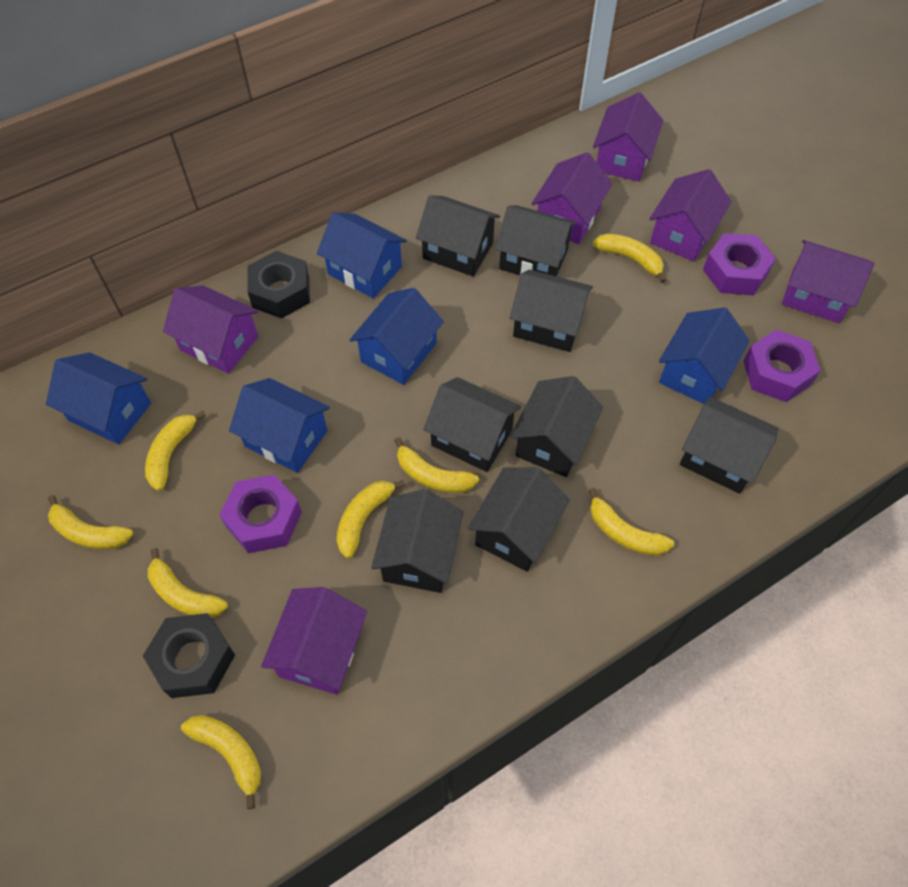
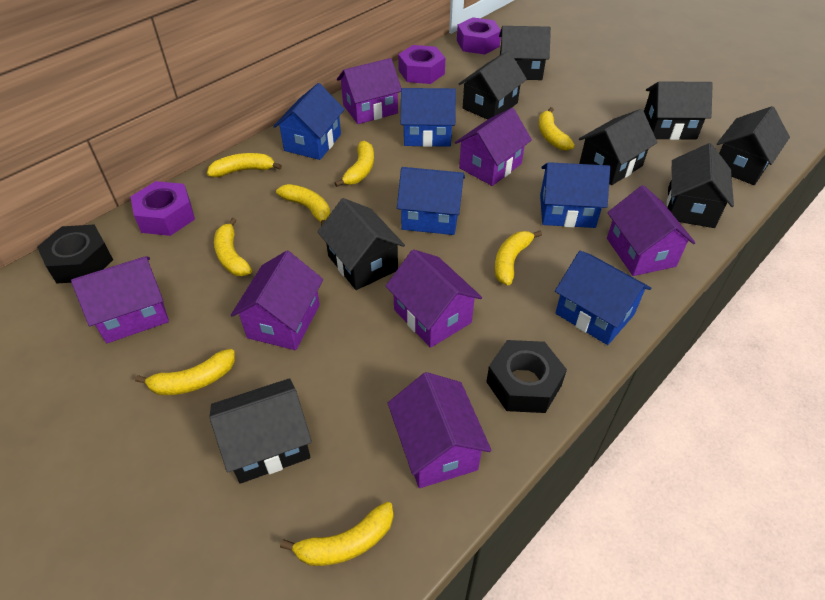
purple house: [163,285,258,374] [261,587,367,695] [531,152,612,244] [593,92,663,182] [649,169,732,262] [782,240,874,323] = 6 -> [71,256,169,343] [231,251,323,350] [337,58,401,124] [386,249,482,348] [388,372,492,488] [455,108,532,186] [607,185,695,276] = 7

